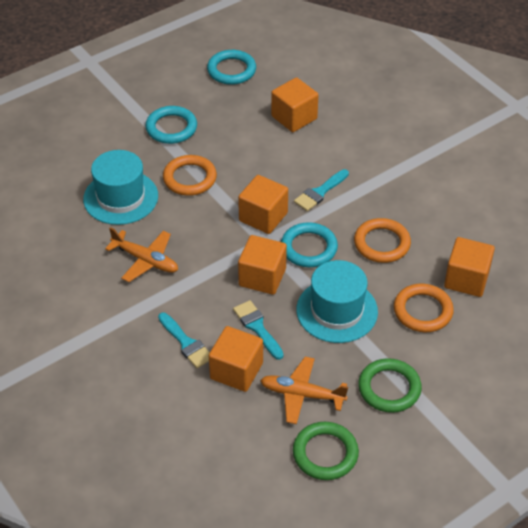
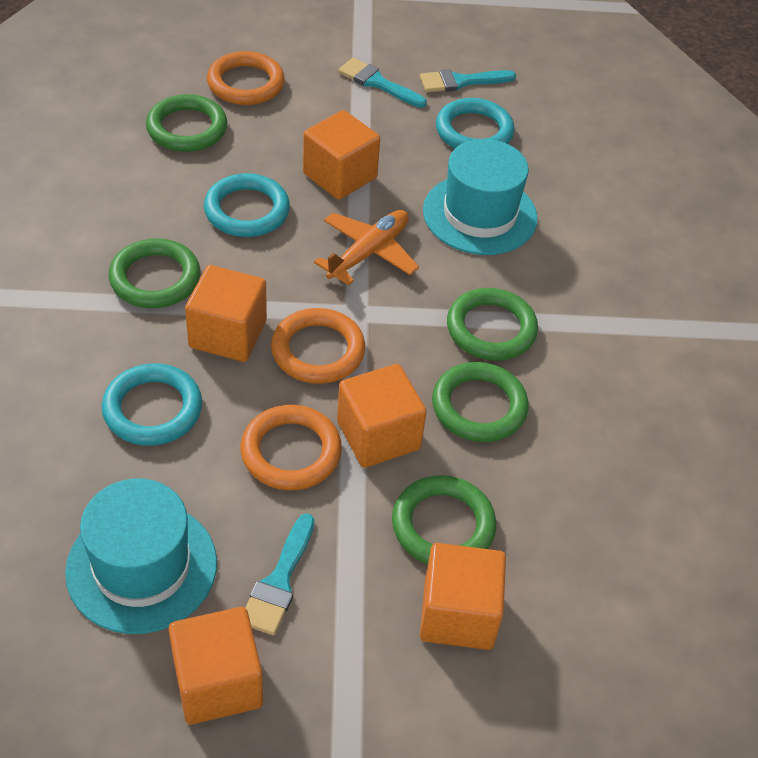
green ring: [293,422,359,480] [358,358,422,413] = 2 -> [109,238,200,308] [146,94,227,152] [392,475,496,564] [432,362,529,442] [447,288,538,361] = 5
orange plane: [105,227,178,282] [260,357,348,424] = 2 -> [314,210,419,285] = 1

